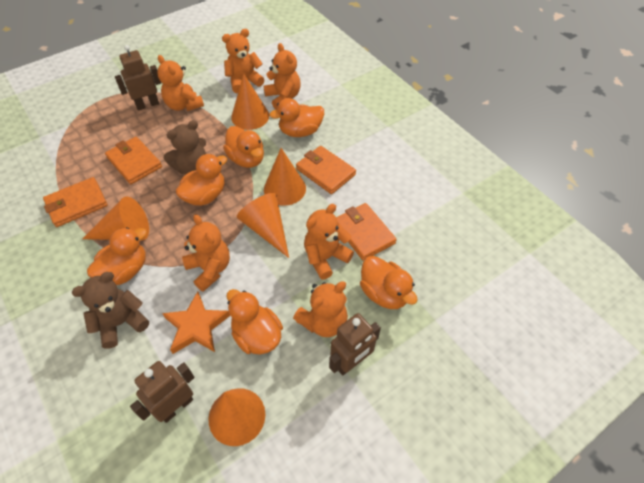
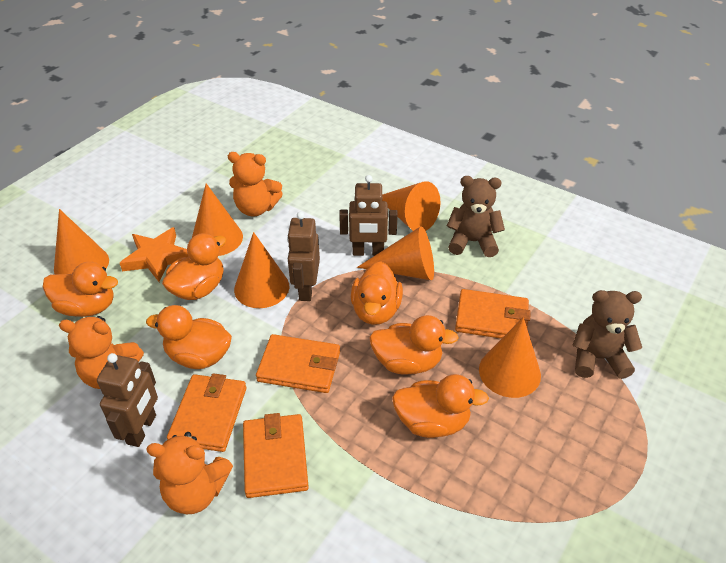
orange cone: [82,197,149,241] [208,388,265,446] [231,74,269,130] [237,193,289,258] [264,148,306,206] = 5 -> [54,209,109,274] [192,183,243,256] [234,232,289,308] [357,226,434,280] [382,181,440,231] [479,317,541,398] = 6
orange teddy bear: [157,55,204,111] [182,214,230,292] [222,29,265,93] [264,43,301,110] [293,282,348,337] [304,204,354,280] = 6 -> [59,316,144,389] [146,432,233,514] [228,152,283,216] = 3

